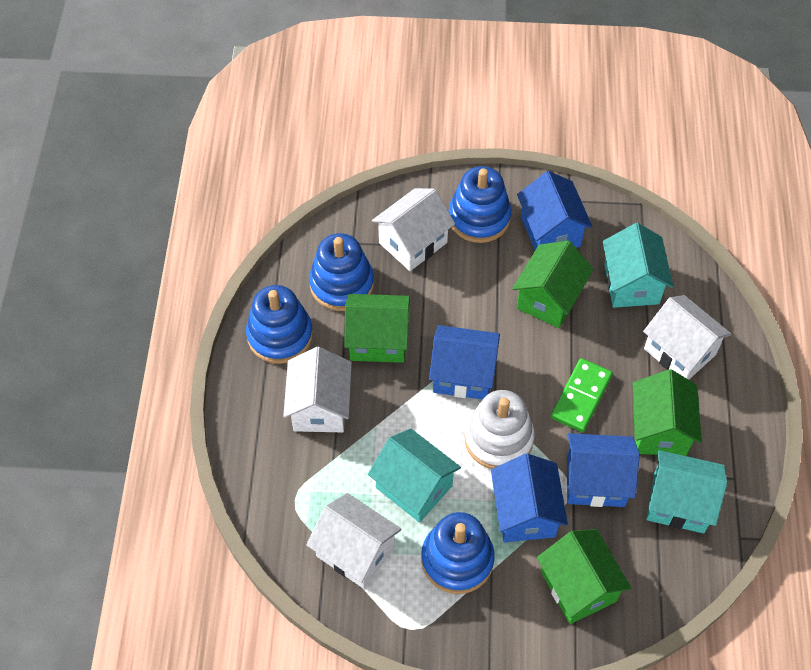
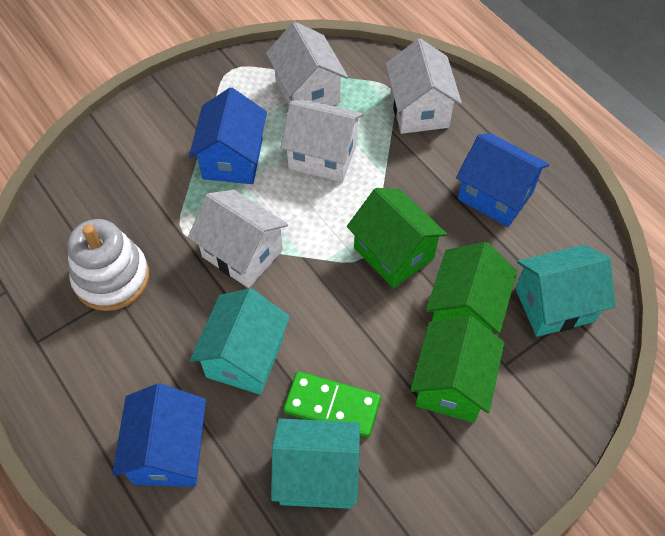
blue house: [429,325,500,400] [491,453,568,542] [517,171,592,250] [567,433,640,507] = 4 -> [112,383,206,487] [189,87,267,184] [456,133,549,227] = 3
blue stacking toy: [246,285,313,364] [309,233,374,311] [421,512,495,594] [449,166,511,243] = 4 -> none = 0
green house: [344,294,410,363] [512,241,594,328] [537,529,631,624] [632,369,702,456] = 4 -> [347,188,447,288] [410,316,504,423] [426,242,517,334] = 3

